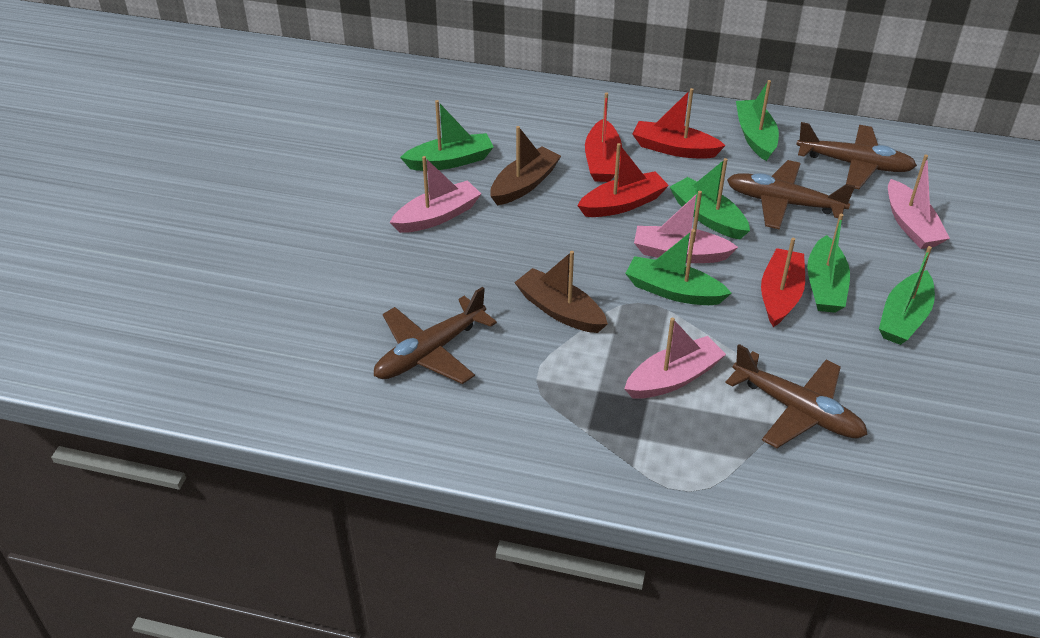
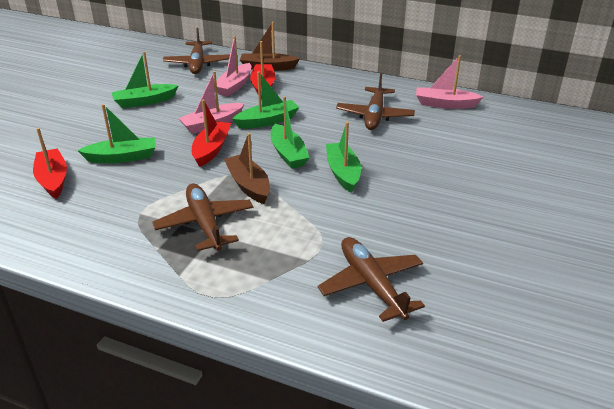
green boat: [400,100,494,171] [625,229,732,305] [670,158,750,240] [736,80,779,161] [807,214,850,313] [879,246,935,345] = 6 -> [77,104,156,163] [112,51,179,108] [232,71,300,129] [271,96,310,169] [326,122,361,193] = 5
pink boat: [390,156,481,233] [624,318,726,399] [634,191,738,263] [888,155,950,249] = 4 -> [178,71,245,134] [214,36,251,96] [416,55,483,109] = 3
red boat: [577,143,669,217] [585,92,622,182] [632,88,726,159] [761,238,805,327] = 4 -> [33,128,67,199] [192,100,231,167] [250,41,275,94] = 3

